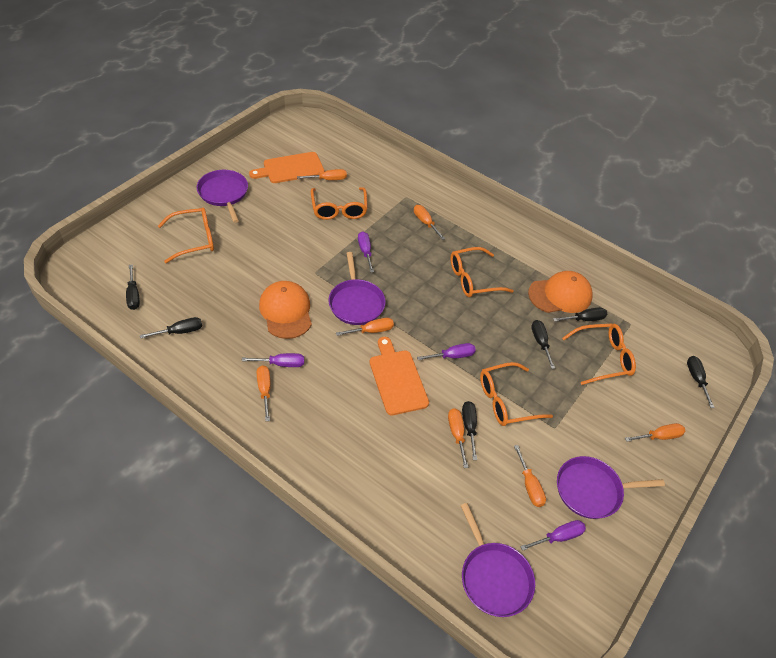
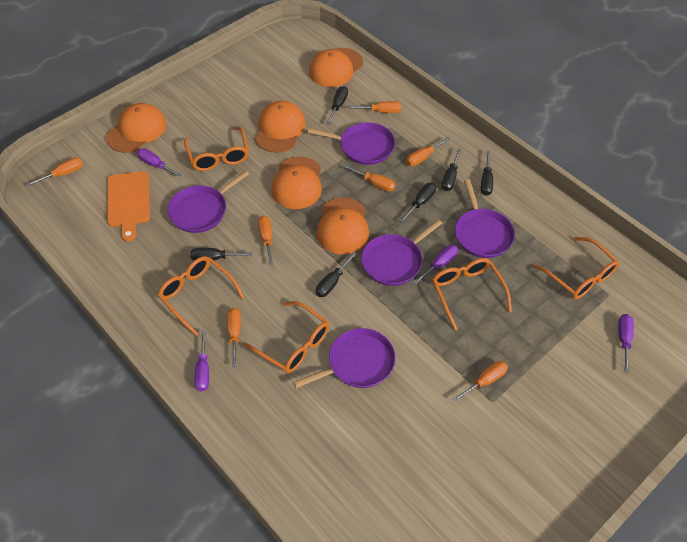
orange cap: [259,281,312,339] [528,271,593,313] = 2 -> [106,103,166,153] [255,101,306,153] [271,157,322,209] [309,48,363,87] [317,197,369,255] = 5
orange cutting board: [249,152,325,183] [370,337,429,415] = 2 -> [107,171,150,242] = 1
purple pan: [197,170,248,223] [329,252,386,325] [460,503,535,617] [557,456,665,519] = 4 -> [168,170,249,233] [293,328,396,388] [308,122,395,165] [361,219,442,286] [455,179,515,258] = 5

